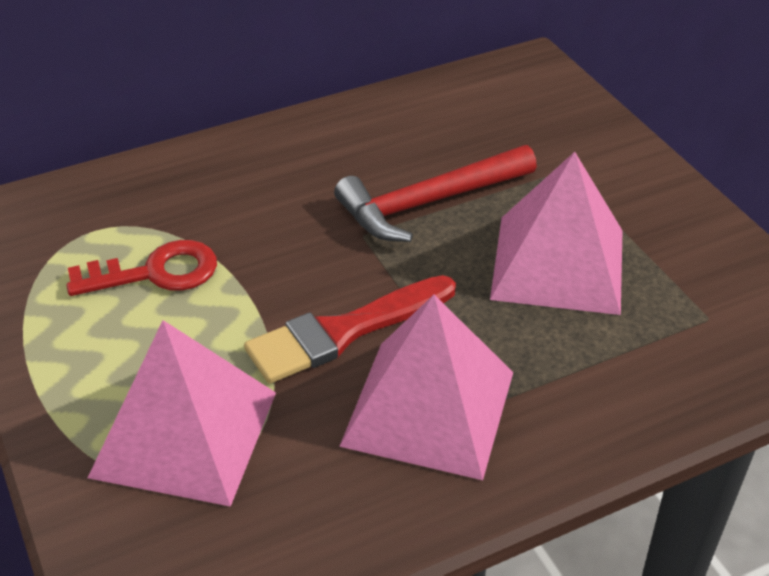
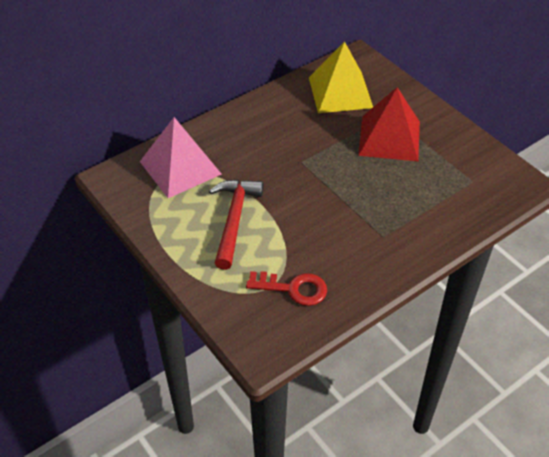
pink pyramid: [88,320,276,507] [339,295,513,480] [490,152,623,315] = 3 -> [140,117,221,198] = 1
red brush: [244,275,456,384] = 1 -> none = 0
red pyramid: none = 0 -> [358,87,420,161] = 1
yellow pyramid: none = 0 -> [309,42,373,113] = 1

